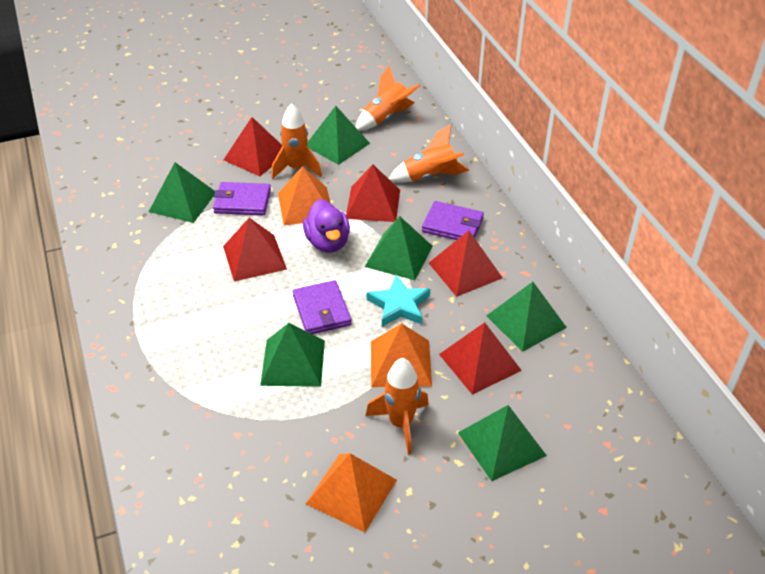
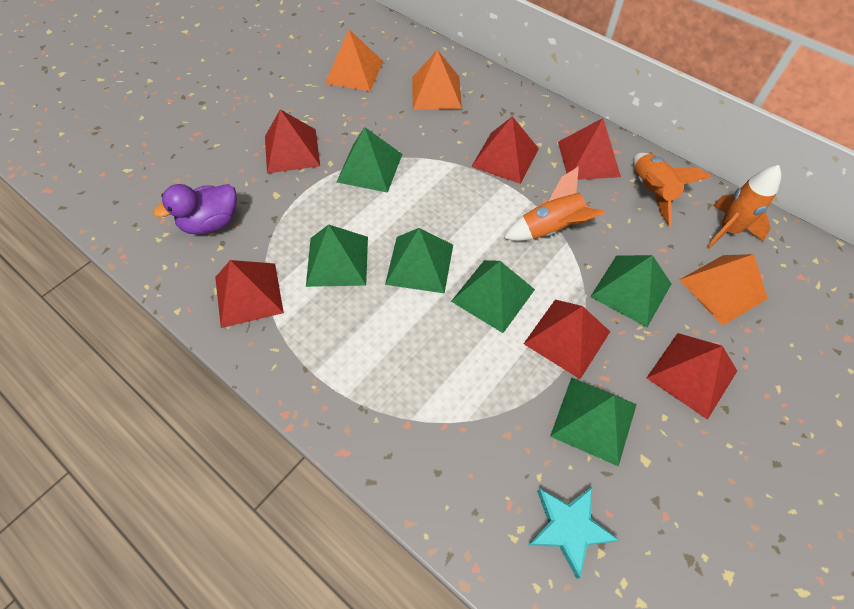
orange rocket: [271,103,322,179] [356,65,420,131] [366,358,429,455] [389,124,470,182] = 4 -> [504,166,605,241] [633,153,711,226] [707,165,781,249] = 3
purple wallet: [213,182,271,215] [293,280,352,334] [422,201,484,240] = 3 -> none = 0
red pyramid: [223,218,287,281] [224,117,282,176] [346,164,400,222] [429,230,502,297] [439,322,522,395] = 5 -> [215,260,284,328] [265,109,320,173] [471,116,539,184] [524,299,610,379] [558,118,621,180] [647,333,737,420] = 6

